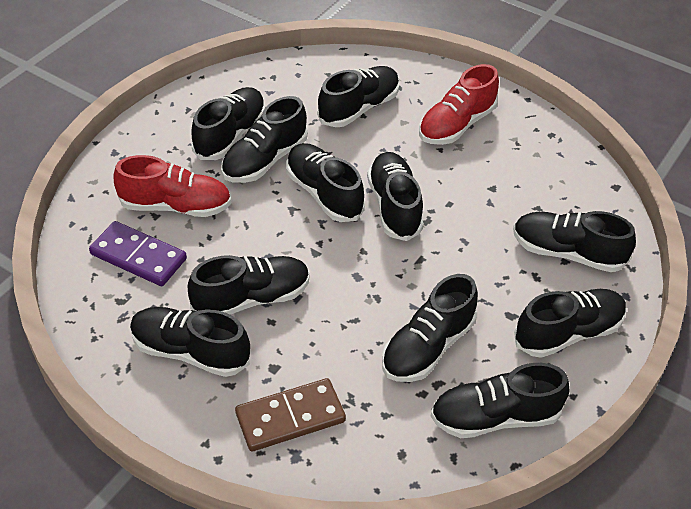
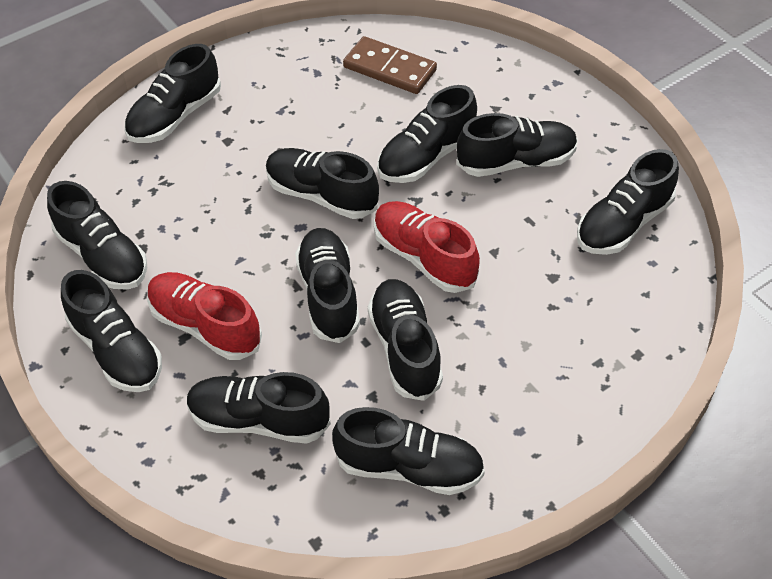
purple domino: [89,221,187,286] = 1 -> none = 0

